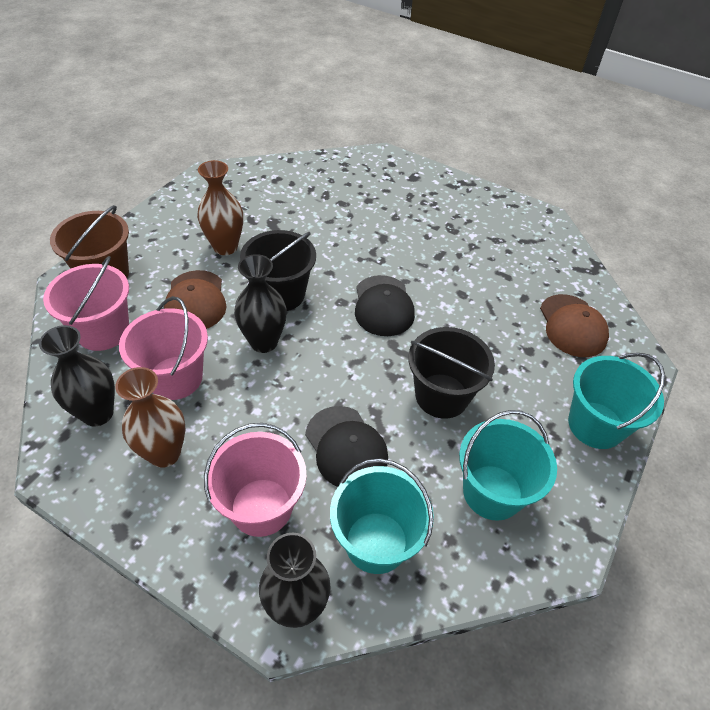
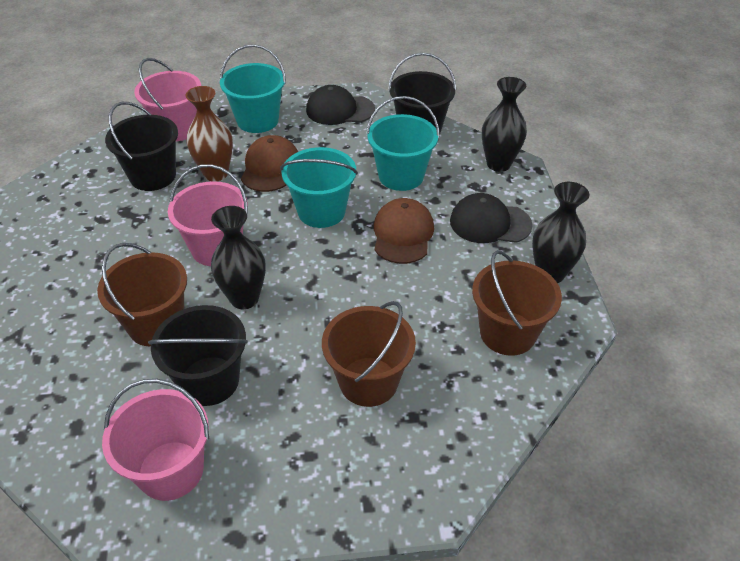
black bucket: [240,230,316,311] [408,327,495,419] = 2 -> [105,102,178,191] [148,305,248,406] [388,53,456,135] = 3
brown bucket: [50,205,129,278] = 1 -> [97,243,187,347] [322,301,416,407] [472,250,562,356] = 3
brown vase: [115,367,186,468] [197,160,243,255] = 2 -> [186,86,233,182] = 1

